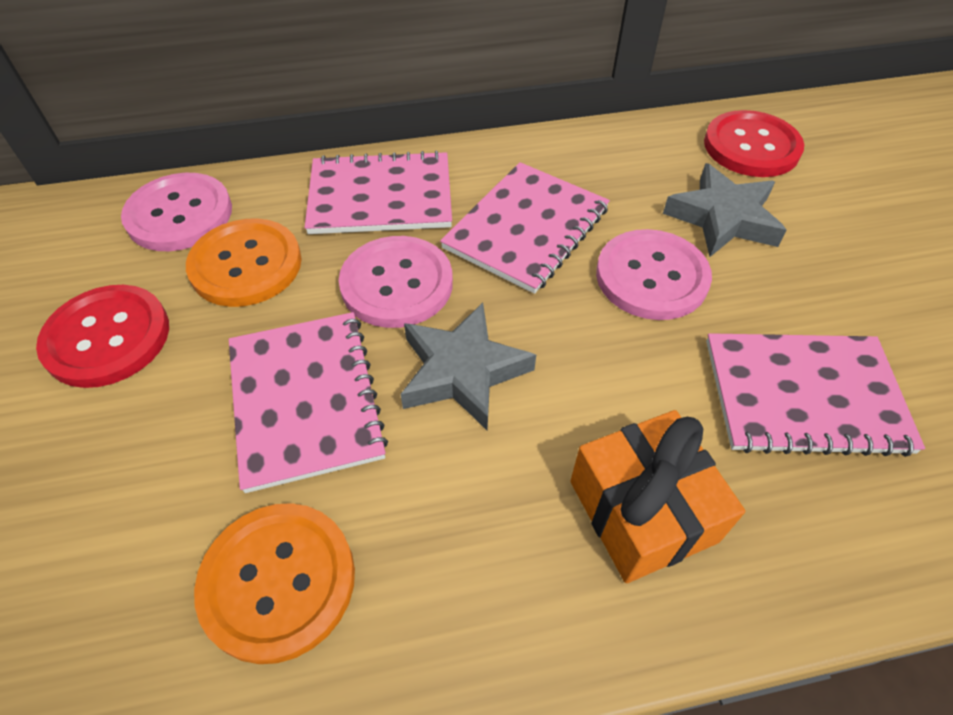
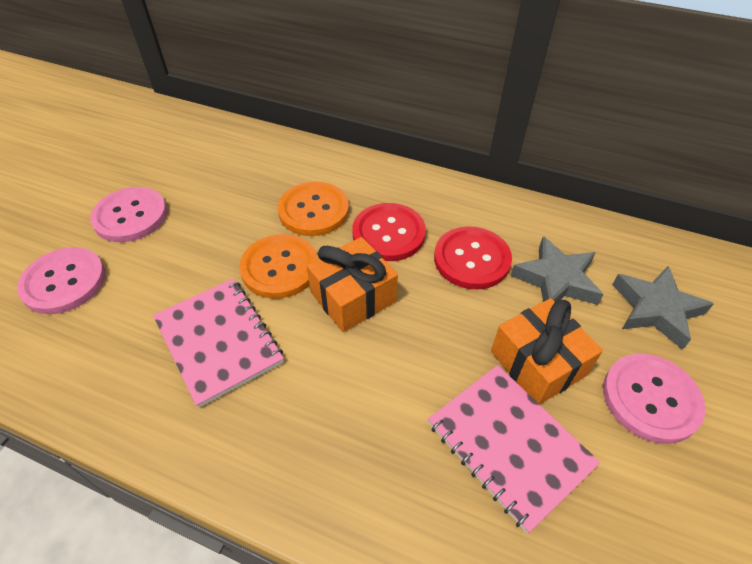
orange gift: [570,410,745,583] = 1 -> [307,237,398,332] [491,298,603,404] = 2
pink notebook: [229,312,388,493] [305,151,452,234] [440,162,610,294] [706,333,925,457] = 4 -> [153,278,284,408] [428,365,600,533] = 2

